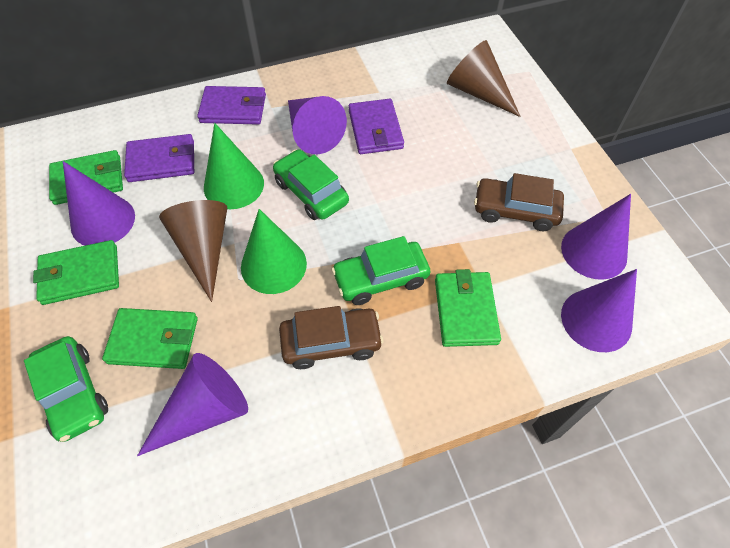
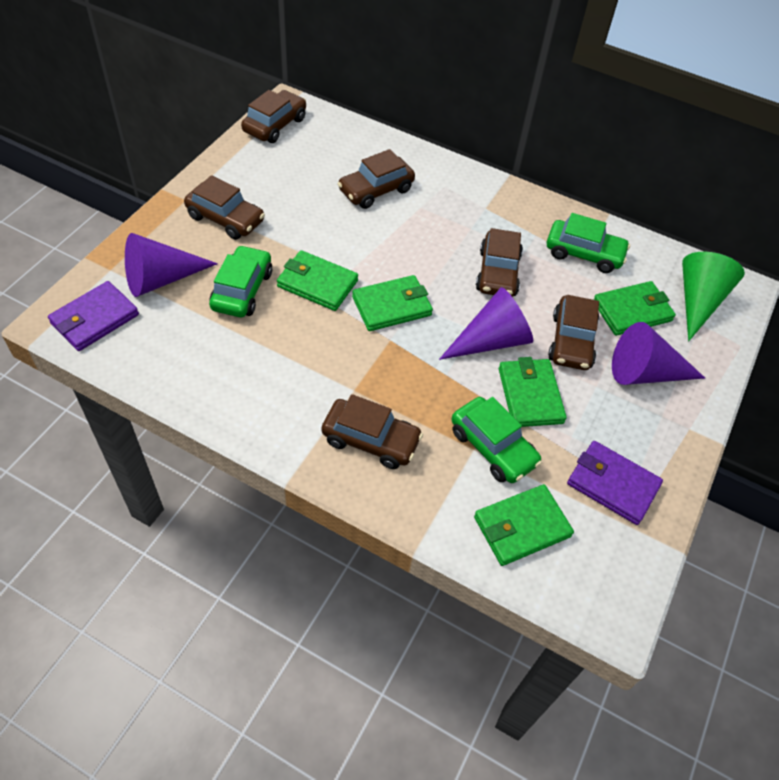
brown car: [279,306,384,369] [474,173,564,231] = 2 -> [184,175,265,240] [241,90,306,143] [321,394,423,469] [338,149,415,209] [476,228,523,297] [548,295,599,370] = 6
brown cone: [159,200,228,302] [447,40,521,117] = 2 -> none = 0
green cone: [204,123,264,209] [241,209,307,294] = 2 -> [682,252,745,341] = 1
green wallet: [33,240,119,305] [49,150,123,205] [102,308,198,369] [435,269,501,347] = 4 -> [277,250,358,311] [352,275,433,331] [474,484,574,566] [499,357,567,427] [593,281,676,336] = 5
purple cone: [63,161,135,245] [137,353,248,456] [288,96,347,154] [561,194,631,280] [561,269,637,352] = 5 -> [125,233,218,297] [439,287,533,360] [612,322,705,385] = 3
purple wallet: [124,134,194,182] [197,86,266,125] [349,99,404,154] = 3 -> [48,281,139,351] [567,441,663,525] = 2

